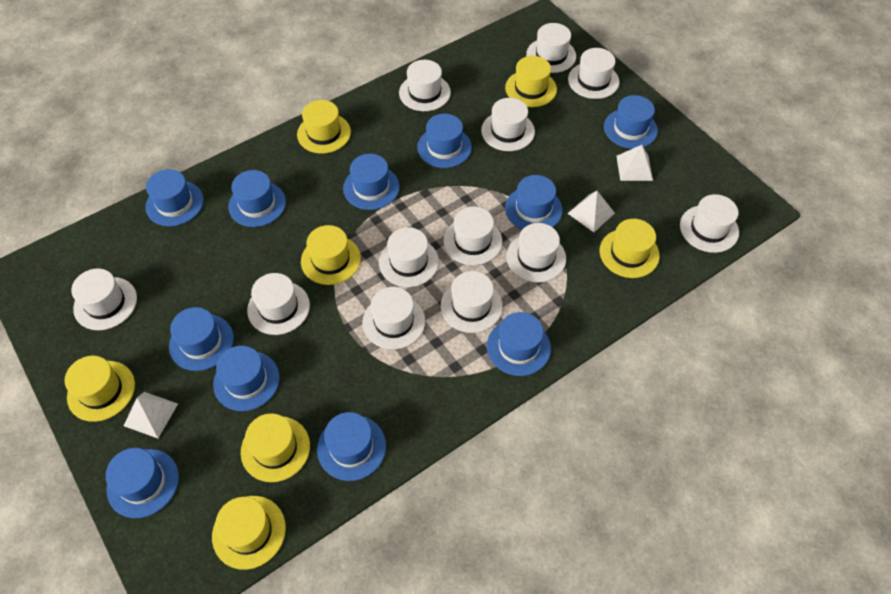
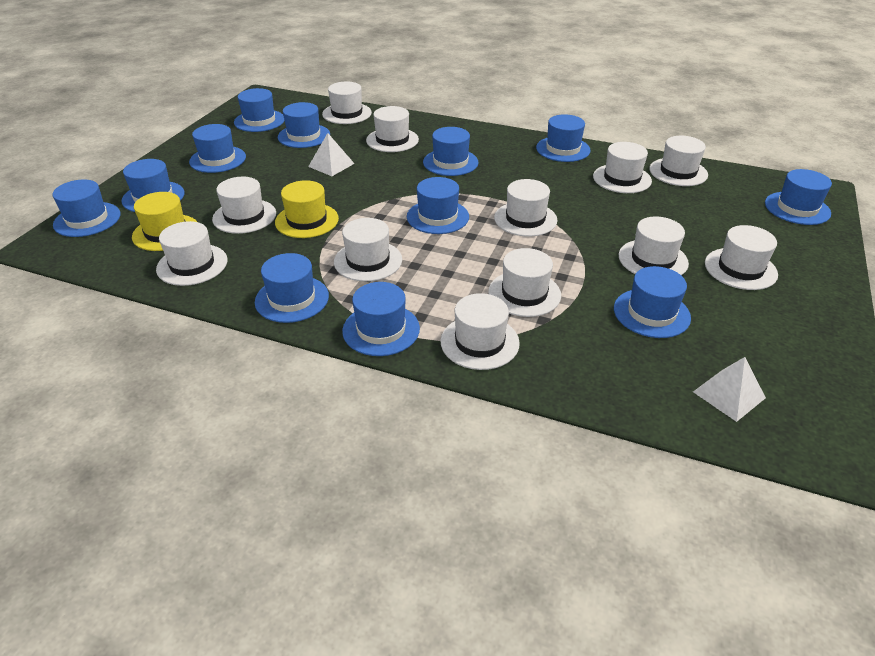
blue hat: [106,448,179,518] [146,169,204,226] [169,307,234,371] [213,346,279,411] [228,170,286,227] [317,412,386,481] [343,154,400,210] [417,114,472,168] [487,312,551,376] [505,175,563,230] [604,95,658,149] = 11 -> [52,179,121,237] [121,159,185,212] [189,124,246,173] [234,88,285,132] [255,253,329,323] [278,102,330,148] [342,282,420,356] [407,177,469,234] [423,127,479,176] [536,114,591,162] [614,266,691,338] [765,169,832,225] = 12
white pyramid: [124,392,178,438] [567,191,615,232] [616,145,653,181] = 3 -> [308,133,355,176] [693,357,766,422] = 2
yellow hat: [65,356,135,422] [212,496,286,570] [241,413,310,482] [297,100,351,154] [301,225,361,285] [505,56,557,107] [600,219,660,278] = 7 -> [132,192,197,251] [275,180,339,238] = 2

